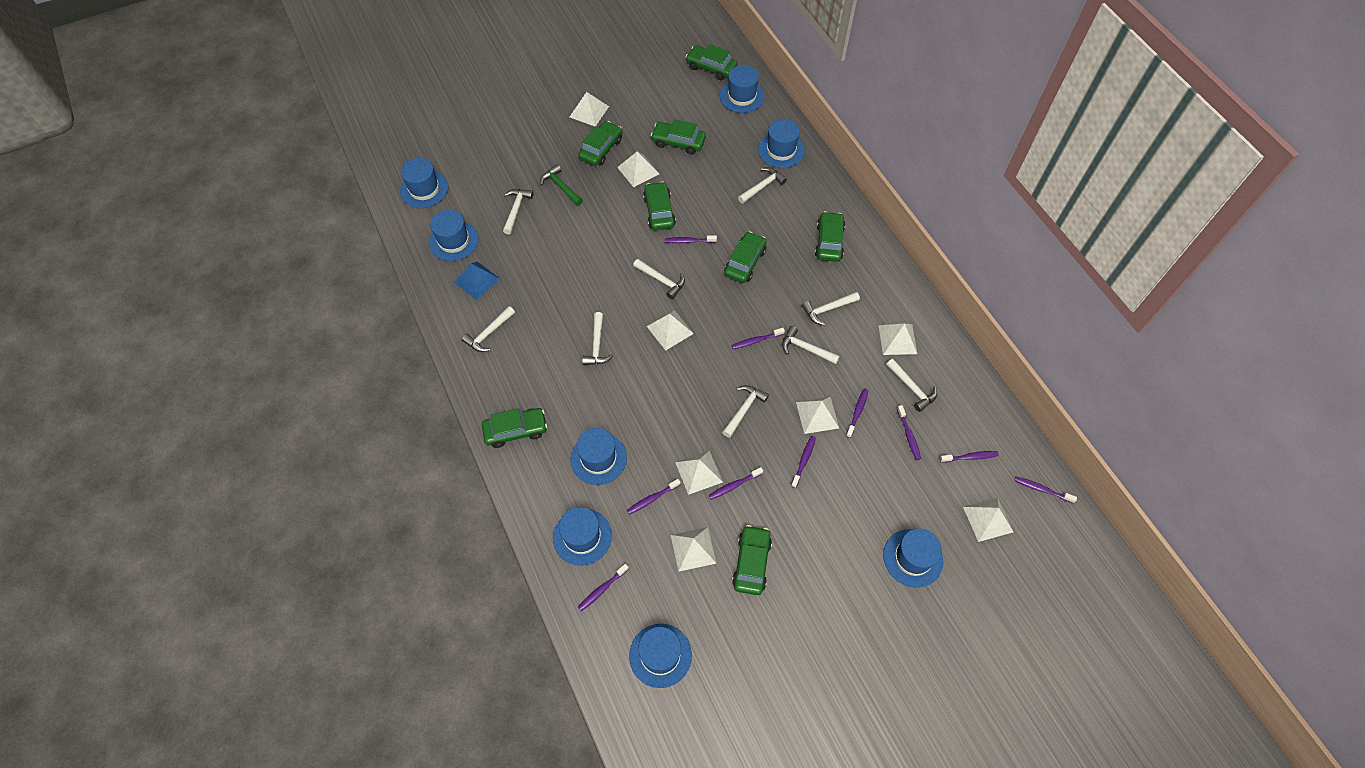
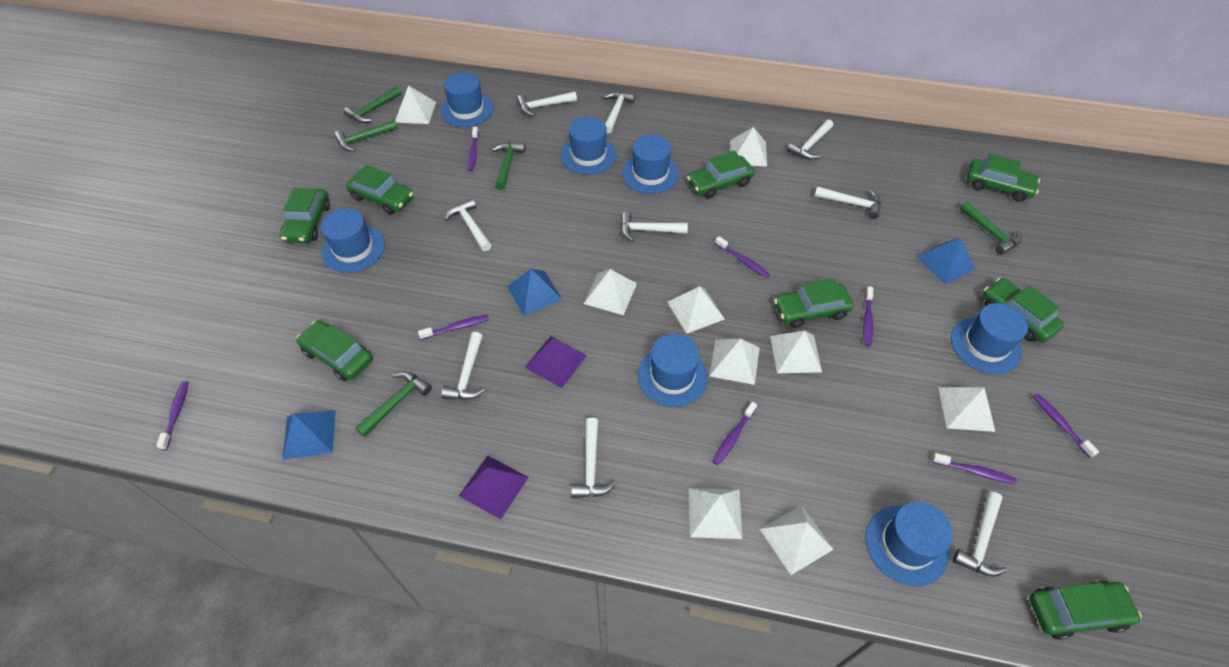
blue hat: [400,158,449,208] [429,209,479,261] [553,507,612,566] [570,428,627,485] [629,624,692,688] [720,65,765,113] [758,119,805,168] [883,528,943,588] = 8 -> [321,208,385,273] [440,72,493,127] [561,116,616,174] [622,135,679,194] [638,334,708,407] [865,502,953,586] [951,303,1028,374] = 7
blue pyramid: [454,262,500,300] = 1 -> [282,410,336,460] [507,269,563,316] [917,238,976,284] = 3
green hammer: [540,164,583,206] = 1 -> [334,120,398,151] [344,86,401,123] [355,372,432,437] [492,142,525,190] [960,201,1022,255] = 5
purple pyramid: none = 0 -> [459,455,529,520] [525,336,587,388] = 2
purple toothbrush: [578,564,629,611] [627,479,681,515] [665,235,717,243] [709,467,763,500] [731,328,785,349] [791,436,816,488] [846,388,869,438] [897,405,921,460] [940,451,999,463] [1014,477,1077,503] = 10 -> [156,381,189,450] [418,315,489,340] [468,127,479,171] [712,402,757,465] [715,236,770,278] [863,286,873,347] [932,453,1016,484] [1032,393,1099,458] = 8
white pyramid: [570,92,609,126] [617,152,659,187] [647,310,694,351] [671,527,717,571] [675,451,723,495] [796,397,839,434] [878,323,917,355] [963,497,1013,542] = 8 -> [395,86,436,124] [584,269,637,315] [667,286,725,334] [689,488,743,539] [709,339,760,385] [730,127,767,167] [760,505,834,575] [770,331,822,373] [938,387,995,432] = 9

